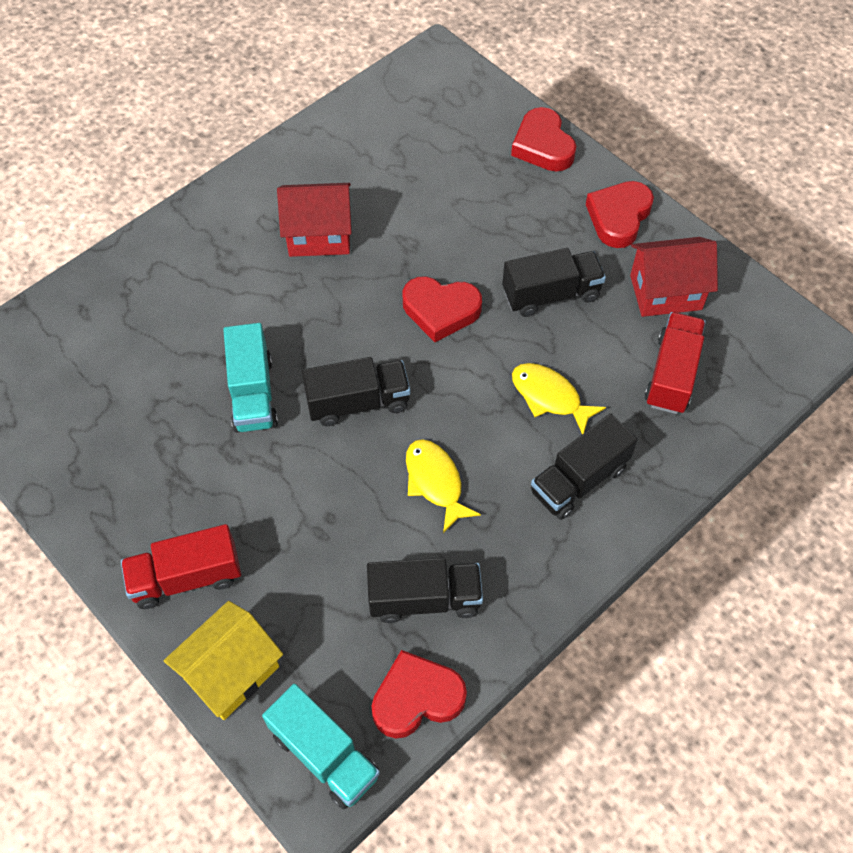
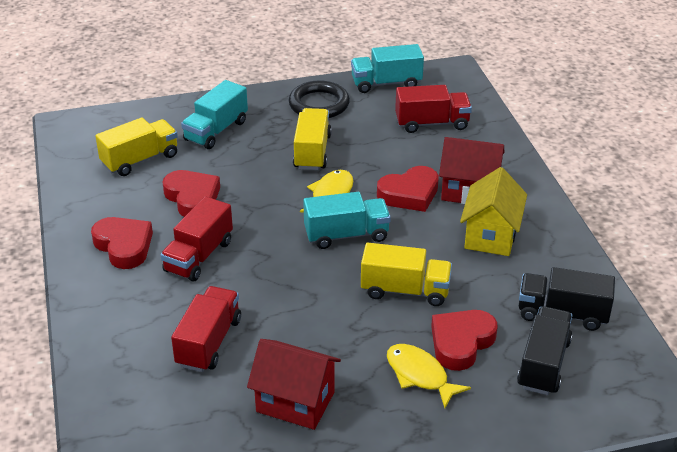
black ring: none = 0 -> [289,80,350,118] = 1
black truck: [302,357,411,426] [367,558,483,623] [502,248,606,317] [531,413,638,520] = 4 -> [517,306,573,395] [519,267,615,331] = 2
red truck: [121,524,241,609] [645,312,706,414] = 2 -> [160,196,233,282] [171,286,241,372] [395,85,472,133] = 3
turquoise truck: [223,323,278,433] [262,684,380,809] = 2 -> [181,80,248,149] [303,192,391,249] [351,44,424,93] = 3
yellow truck: none = 0 -> [95,117,178,176] [293,108,332,170] [361,243,452,306] = 3

